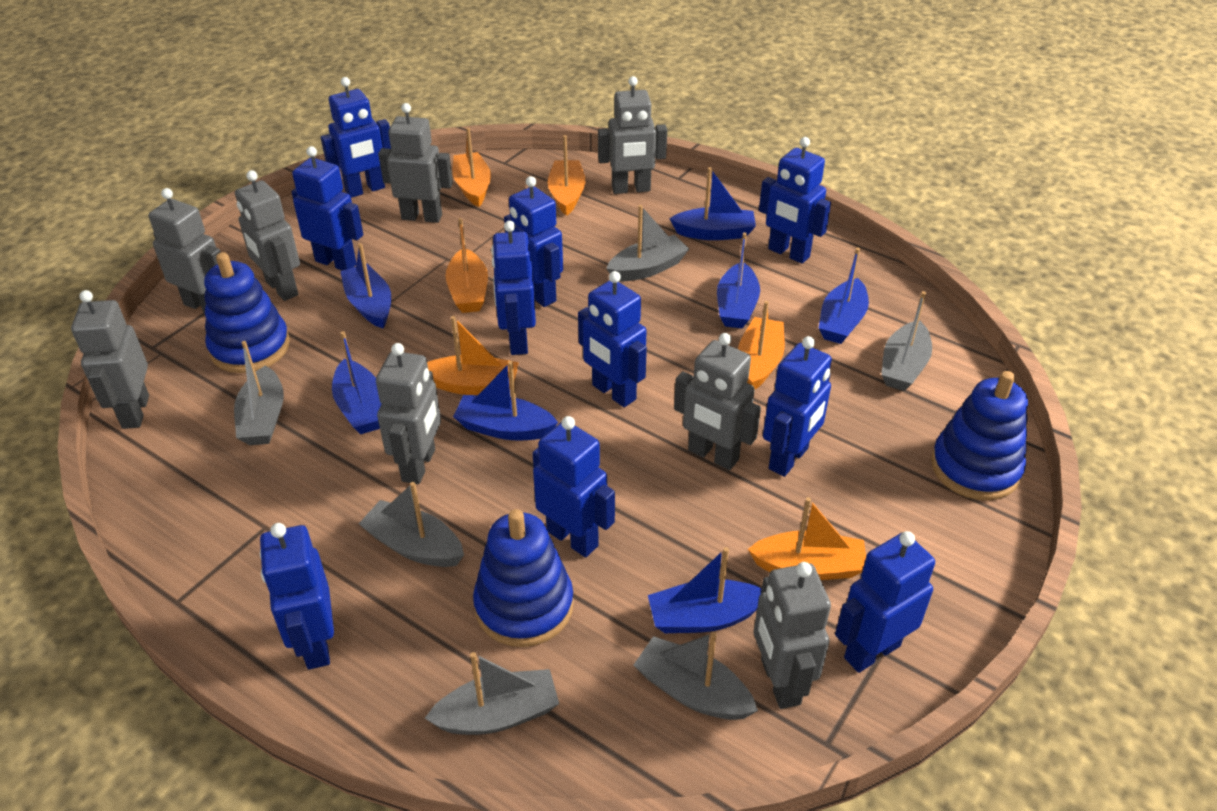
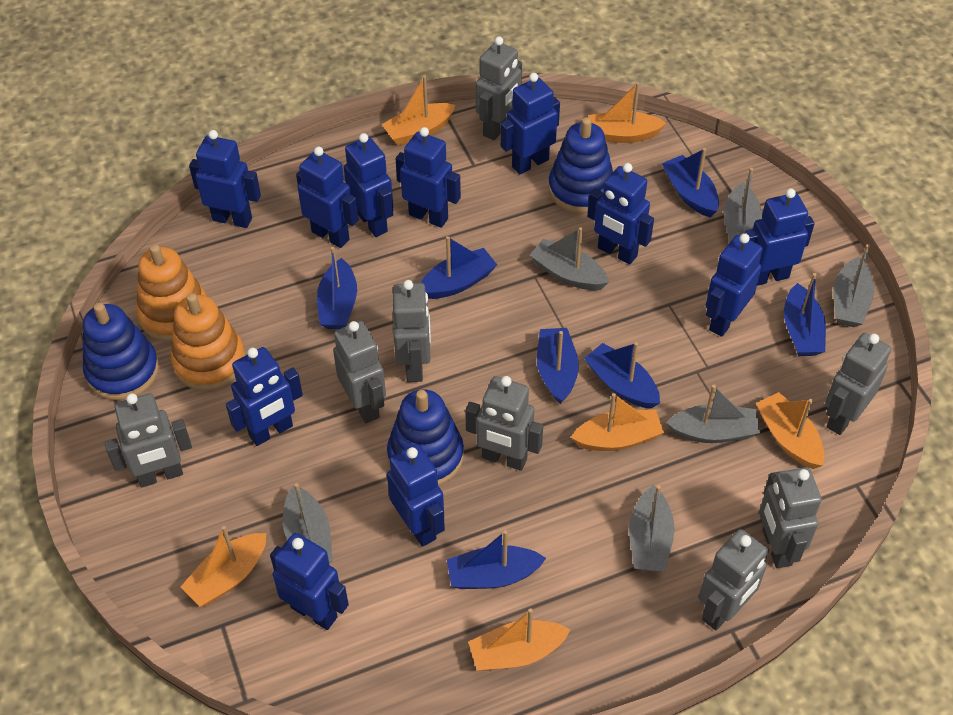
blue robot: [260,523,334,670] [292,146,363,271] [321,77,391,198] [491,220,536,355] [504,176,563,307] [533,416,615,557] [578,271,647,407] [759,137,831,264] [763,336,832,477] [835,531,935,673] = 10 -> [189,130,261,228] [226,347,303,446] [270,533,349,630] [296,147,358,248] [344,133,394,237] [387,444,445,547] [396,127,461,228] [500,73,560,175] [587,163,654,265] [706,233,763,337] [744,188,815,286] = 11
orange stacking toy: none = 0 -> [136,244,207,342] [171,293,246,391] = 2

